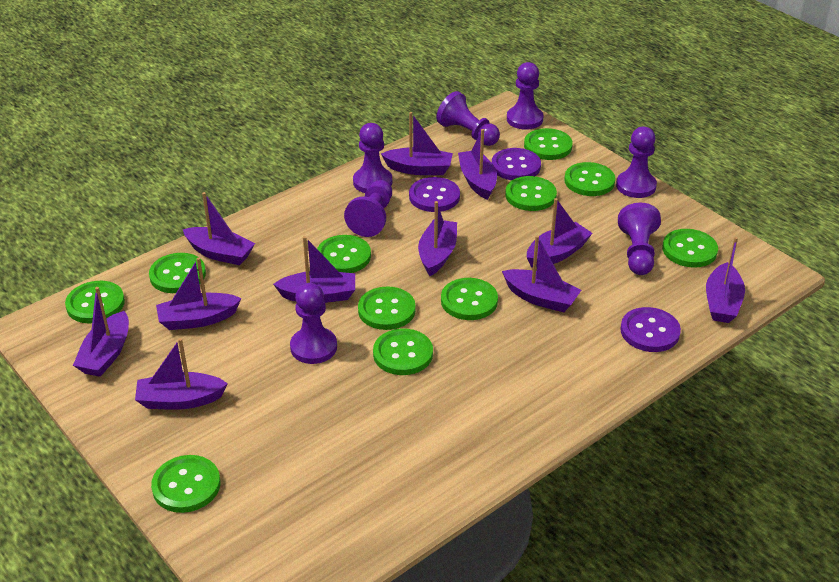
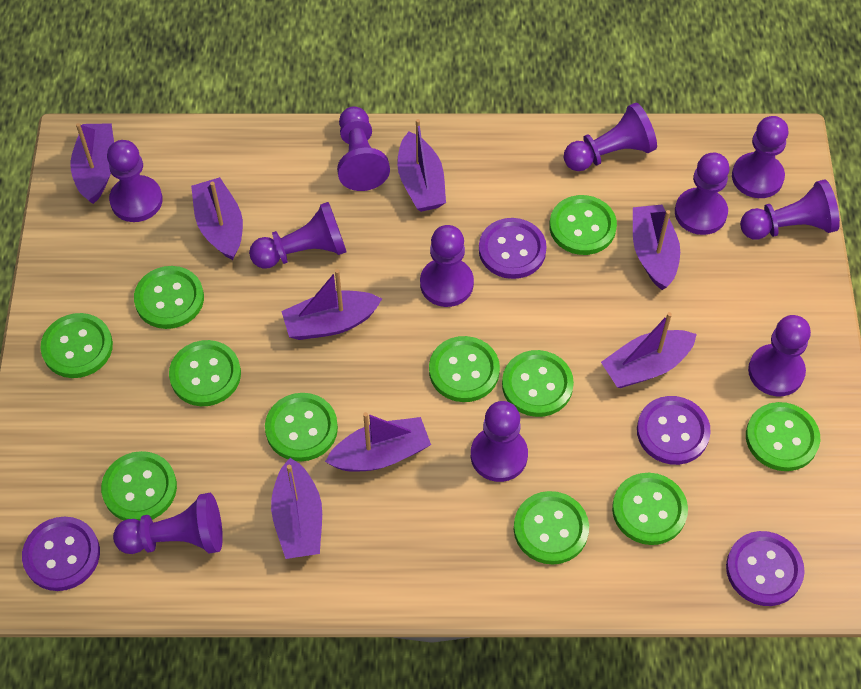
purple boat: [73,287,129,377] [135,338,228,410] [156,257,242,330] [183,192,255,265] [273,236,355,303] [381,112,453,175] [418,201,457,276] [458,129,497,200] [502,235,581,312] [527,198,593,267] [706,237,745,323] = 11 -> [70,123,114,204] [191,177,243,260] [271,458,322,559] [281,269,382,340] [325,412,431,471] [397,119,446,212] [601,312,697,388] [633,205,680,290] = 8
purple button: [409,177,460,212] [492,148,541,180] [621,307,681,352] = 3 -> [22,517,100,591] [479,218,547,279] [637,396,711,465] [726,531,805,606] = 4
purple pawn: [290,283,337,364] [344,180,392,237] [353,123,392,193] [436,91,500,146] [507,62,543,130] [616,127,657,198] [618,203,661,275] = 7 -> [107,140,163,222] [113,493,223,554] [249,202,347,269] [337,106,390,191] [420,225,474,307] [471,401,528,482] [564,103,657,171] [675,153,729,235] [732,116,789,198] [740,179,840,240] [748,315,811,396] = 11

